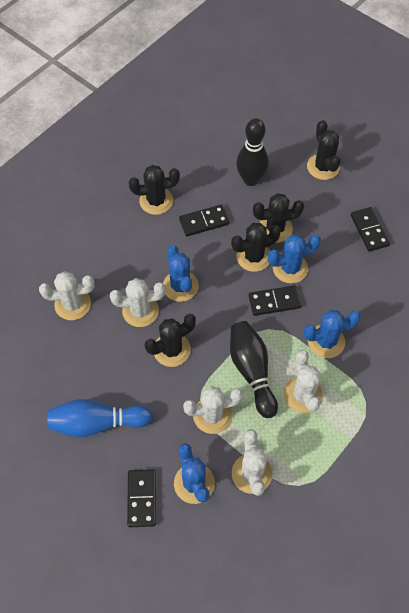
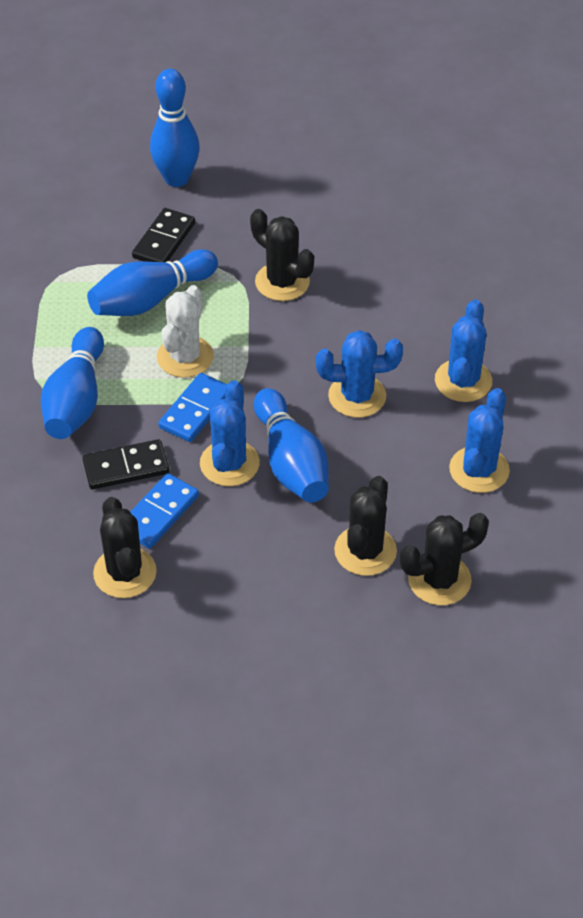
black bowling pin: [230,321,278,418] [236,118,269,186] = 2 -> none = 0
black cactus: [129,165,180,215] [145,314,196,367] [231,223,281,272] [253,193,304,243] [307,120,341,180] = 5 -> [93,497,157,598] [250,209,314,301] [334,476,397,576] [400,513,489,605] = 4
black domino: [127,469,156,527] [179,204,230,237] [249,285,301,316] [351,207,390,252] = 4 -> [83,439,169,490] [132,208,195,262] = 2
blue bowling pin: [47,399,152,438] = 1 -> [41,327,104,439] [87,249,218,316] [150,69,200,187] [254,388,329,503] = 4
blue domino: none = 0 -> [130,473,199,549] [158,373,227,442] = 2
white cactus: [39,271,94,320] [110,278,165,327] [183,386,243,434] [232,429,273,496] [284,350,323,413] = 5 -> [157,285,214,378] = 1

